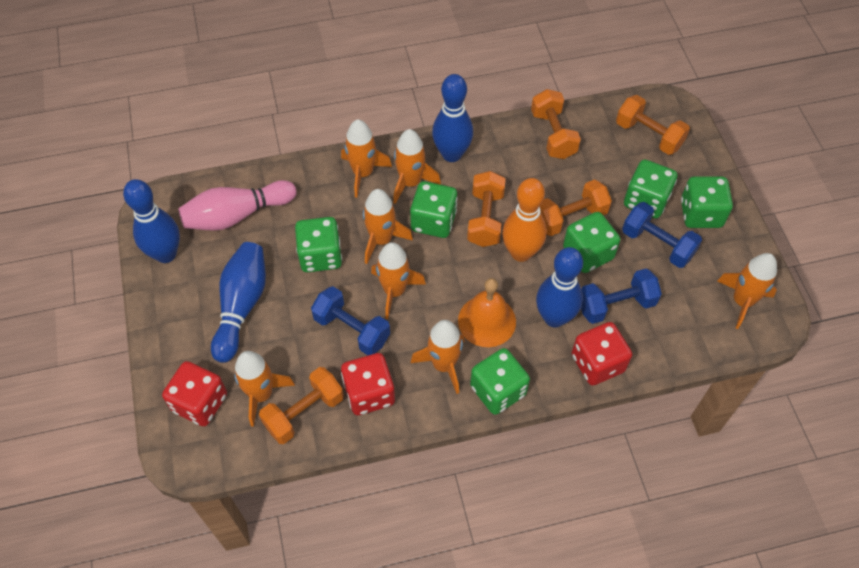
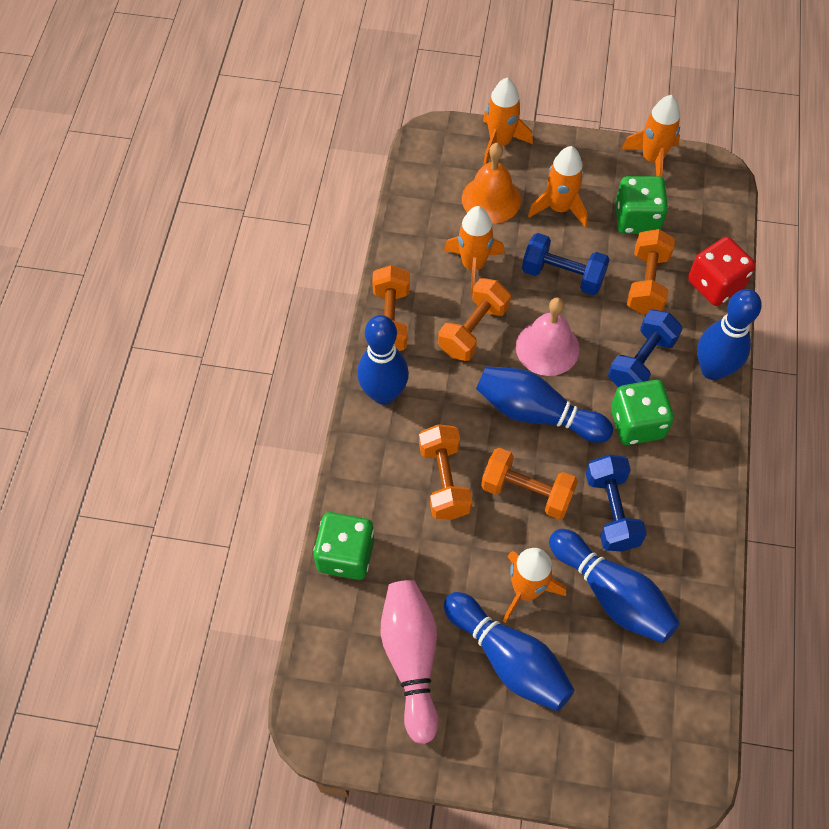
blue bowling pin: [123,179,180,263] [211,242,266,363] [432,74,473,162] [536,247,583,327] = 4 -> [357,315,409,405] [444,592,575,711] [476,366,613,443] [549,529,680,643] [697,289,762,380] = 5
green dice: [295,217,342,272] [410,181,458,238] [470,348,530,415] [563,212,620,273] [624,159,677,218] [681,176,733,228] = 6 -> [313,512,374,580] [611,380,674,445] [615,176,668,234] = 3
orange bowling pin: [502,178,547,262] = 1 -> none = 0
orange rocket: [234,351,295,427] [341,119,392,198] [363,189,413,264] [371,242,426,319] [393,129,441,204] [411,320,464,394] [717,253,777,329] = 7 -> [444,206,504,295] [483,78,533,165] [503,548,566,623] [528,146,588,227] [622,95,680,177] = 5
pink bell: none = 0 -> [516,298,579,376] = 1
red dice: [162,361,227,426] [341,353,395,415] [572,322,632,386] = 3 -> [688,237,756,306] = 1

